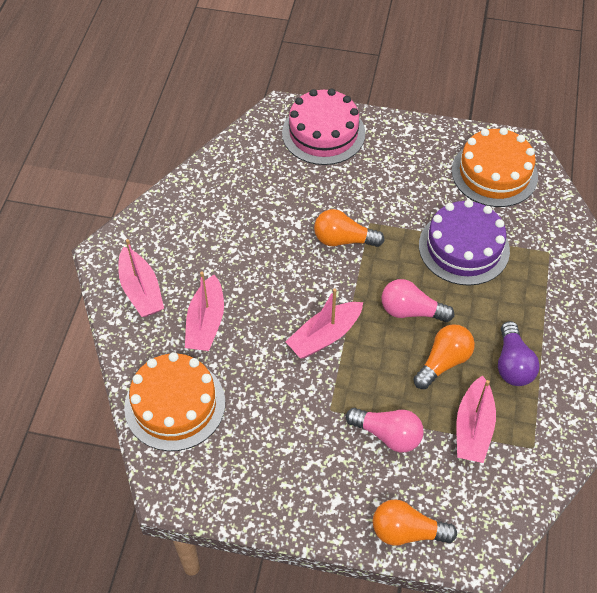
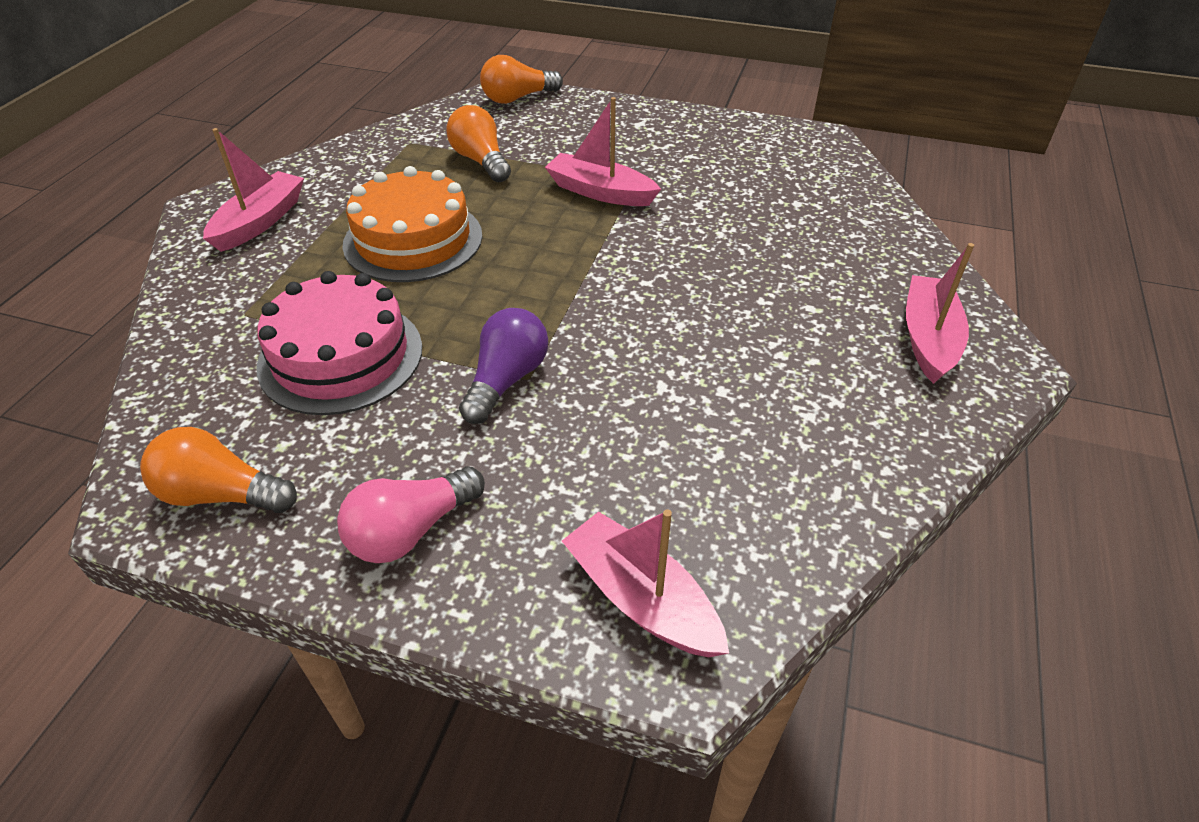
orange cake: [124,352,225,451] [452,127,538,207] = 2 -> [343,166,482,282] = 1
pink light bulb: [346,408,424,452] [381,279,454,322] = 2 -> [337,467,485,563] = 1
purple cake: [419,199,510,286] = 1 -> none = 0

